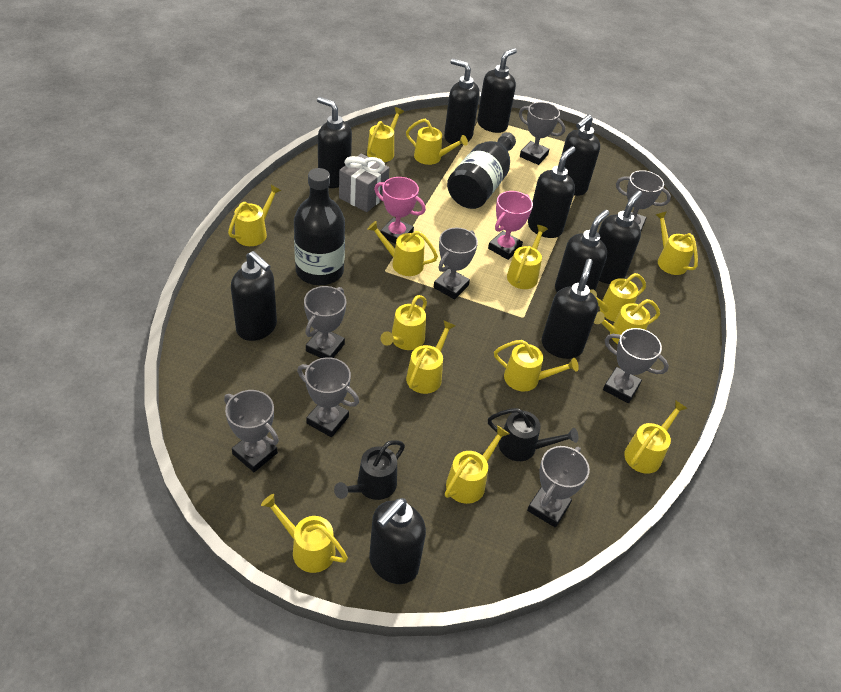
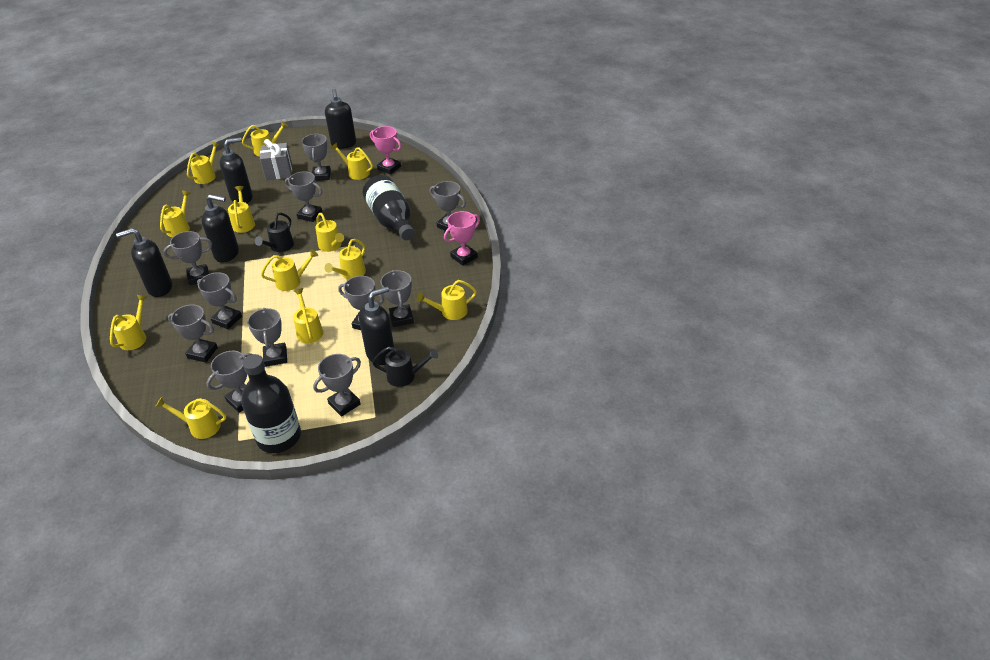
black soap dispenser: [231,251,277,341] [317,97,352,188] [369,498,426,584] [444,58,480,145] [477,48,517,133] [528,146,576,238] [542,259,598,359] [555,210,609,292] [561,114,600,196] [598,191,642,284] = 10 -> [116,228,172,297] [202,194,239,263] [220,137,253,203] [325,89,356,149] [359,287,395,365] = 5
grey trophy: [224,390,279,472] [297,357,359,437] [304,286,346,358] [434,228,478,299] [519,102,565,165] [527,446,590,528] [603,328,669,403] [616,170,671,231] = 8 -> [164,231,212,285] [168,305,218,363] [197,272,242,329] [207,351,252,413] [247,308,287,367] [285,172,322,222] [302,134,331,181] [313,354,361,417] [338,276,384,330] [380,270,414,327] [429,181,466,232] = 11
yellow watering can: [228,185,281,246] [261,494,348,573] [367,107,404,162] [367,221,438,276] [381,295,427,350] [406,119,468,165] [406,320,455,394] [445,425,509,504] [494,340,579,391] [507,225,548,289] [590,273,646,322] [594,299,660,344] [624,400,688,474] [656,212,698,275] = 14 -> [110,295,147,350] [155,397,226,439] [160,191,190,237] [187,142,220,184] [228,186,255,233] [242,121,288,156] [261,249,318,291] [293,288,323,343] [315,213,344,252] [325,239,366,279] [331,143,373,180] [416,280,477,320] = 12

